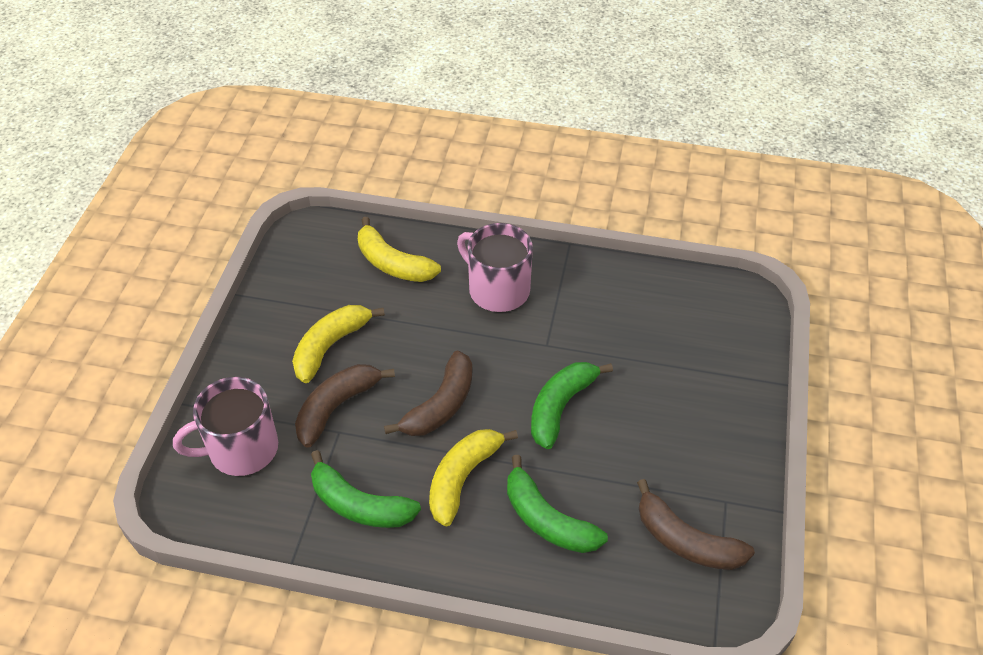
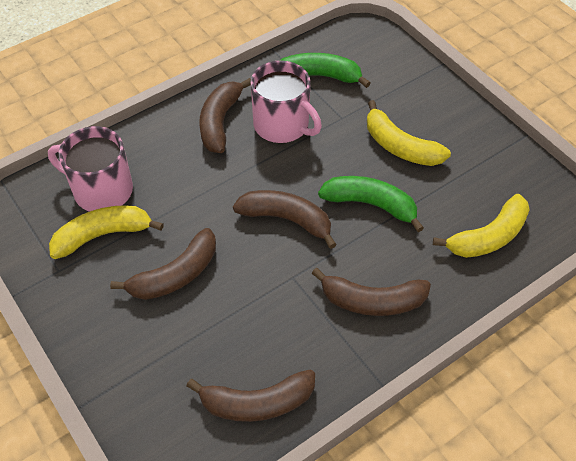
brown banana: [295,364,395,448] [384,350,472,436] [637,479,755,570] = 3 -> [110,228,216,300] [187,369,315,422] [199,78,251,153] [233,190,337,249] [311,268,431,316] = 5
green banana: [311,450,421,528] [507,455,608,553] [531,362,613,449] = 3 -> [280,53,370,88] [318,176,424,232] = 2

